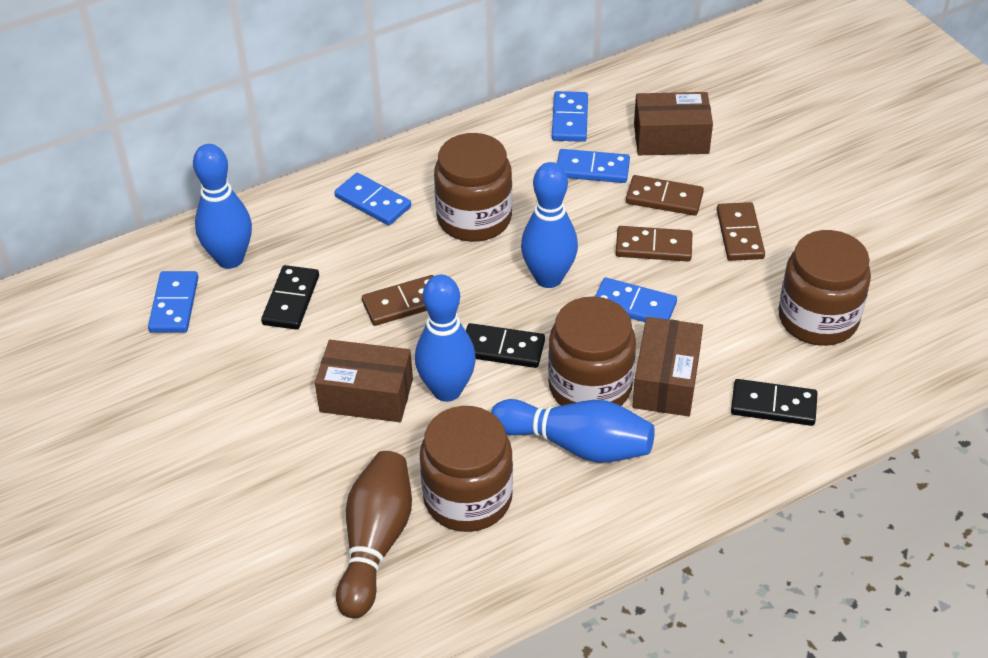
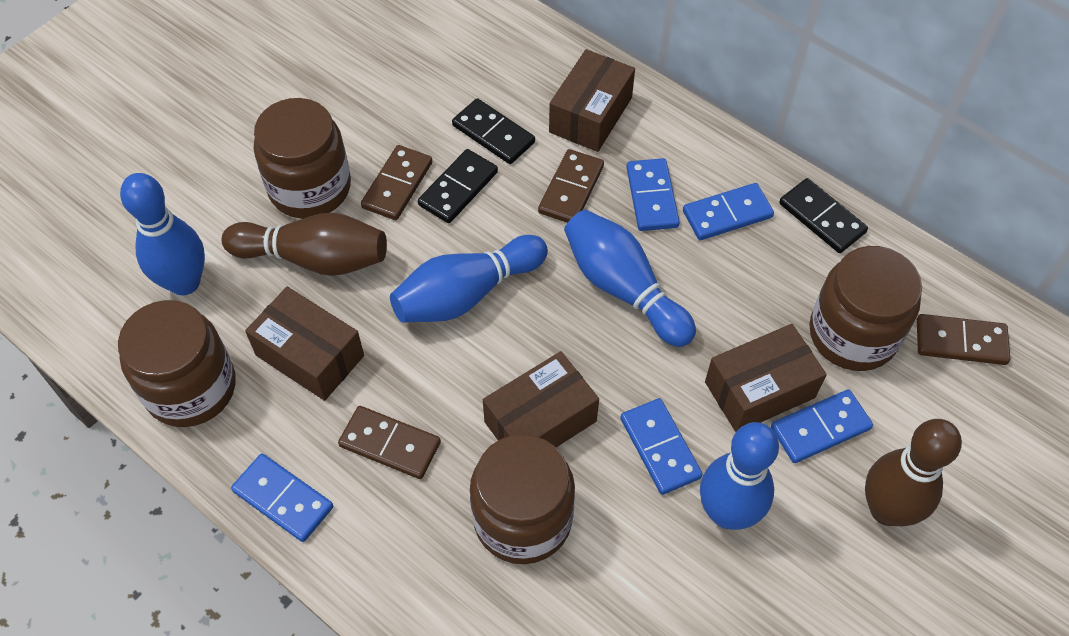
brown bowling pin: [336,451,412,618] = 1 -> [222,213,387,276] [865,419,962,526] = 2
brown box: [315,340,413,422] [632,317,703,416] [634,92,713,155] = 3 -> [245,287,364,401] [483,351,599,447] [549,49,635,152] [705,324,827,432] = 4

